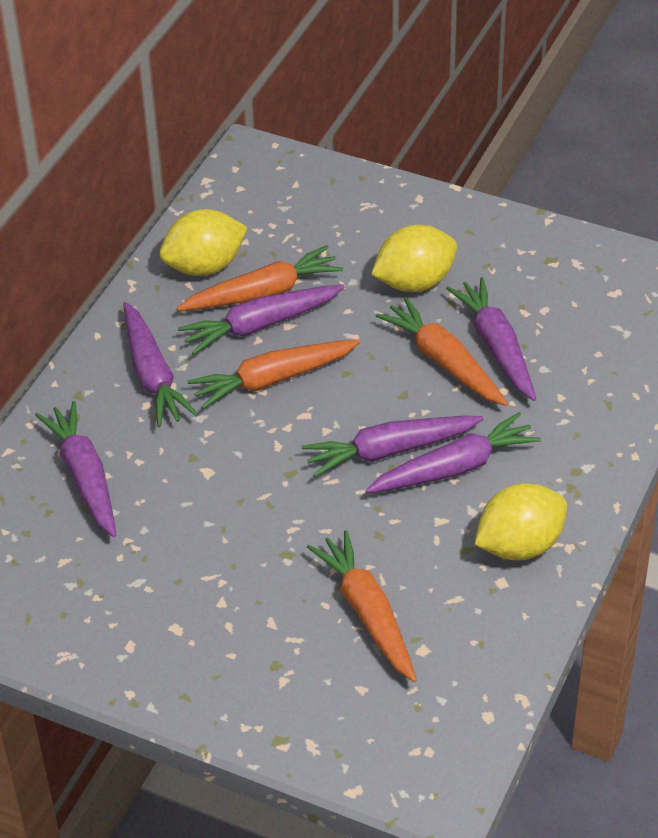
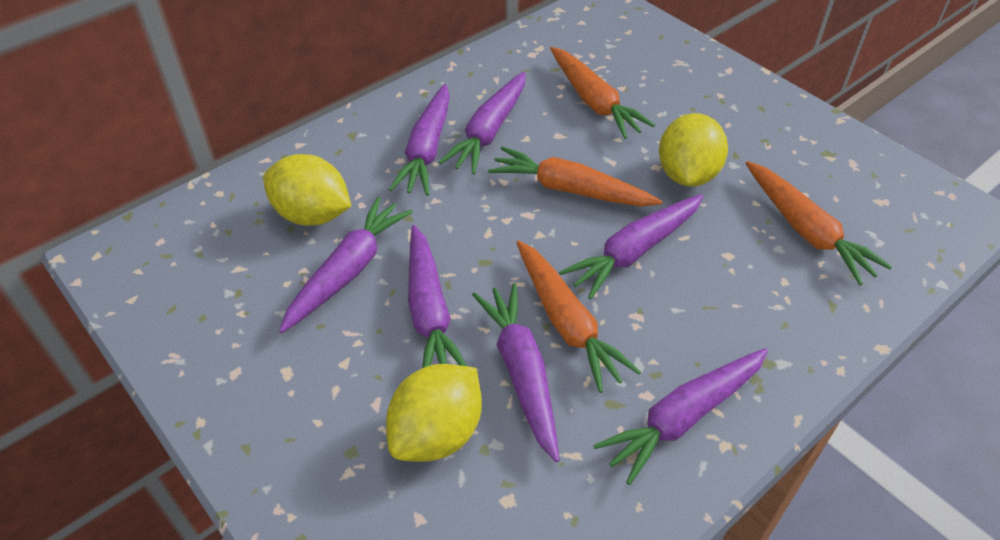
purple carrot: [35,401,116,537] [123,302,198,427] [178,285,344,355] [301,416,484,477] [366,412,541,493] [446,277,536,401] = 6 -> [279,197,413,333] [389,84,450,196] [408,225,467,368] [439,72,525,174] [472,283,559,462] [559,194,704,300] [593,348,768,485] = 7

